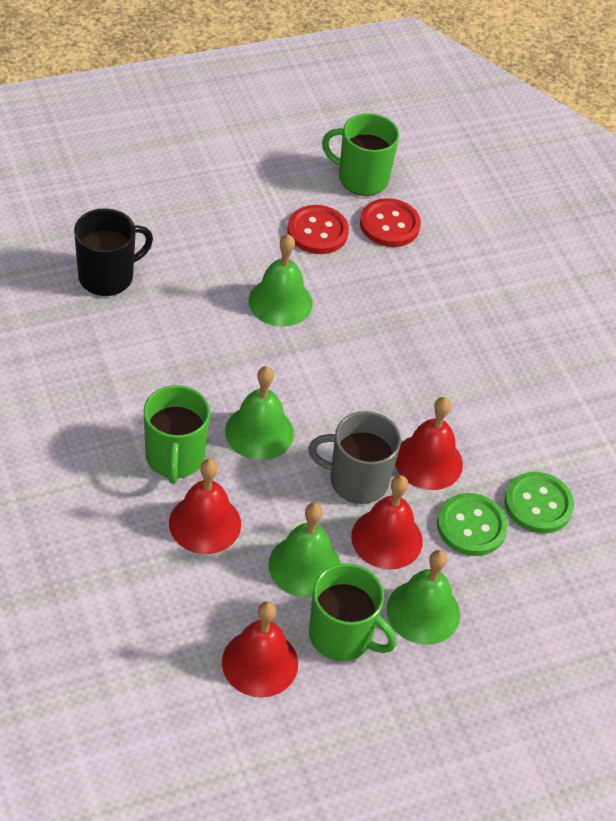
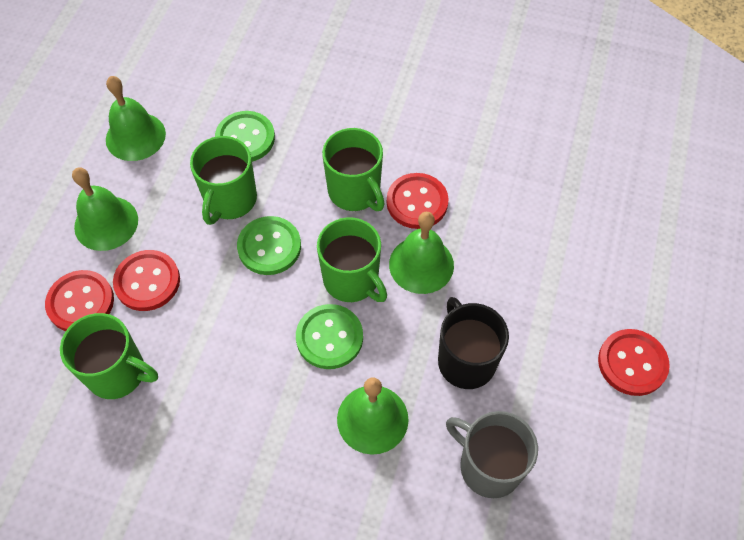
green button: [437,493,508,556] [504,472,574,533] = 2 -> [215,111,275,162] [237,216,301,275] [296,304,363,369] = 3
green mug: [144,385,210,484] [309,563,397,661] [322,113,399,196] = 3 -> [60,313,158,399] [190,136,257,225] [317,217,387,302] [322,128,384,211] = 4
red bell: [169,459,241,554] [222,601,298,697] [351,475,423,570] [395,397,463,490] = 4 -> none = 0
red button: [287,205,349,254] [360,198,421,247] = 2 -> [45,270,114,331] [113,250,180,311] [387,173,449,229] [598,329,670,396] = 4

